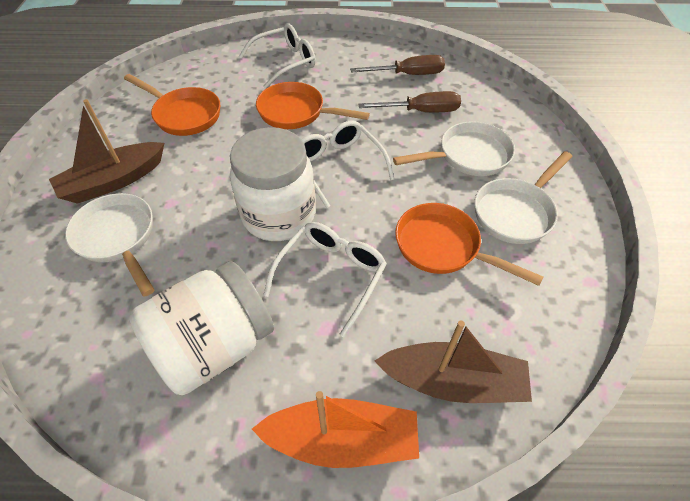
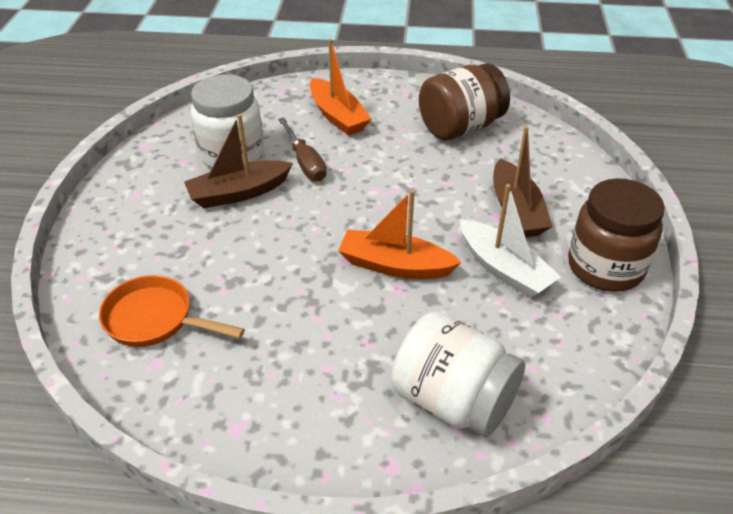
brown jar: none = 0 -> [419,63,510,140] [568,178,665,292] = 2
brown screwdriver: [350,55,445,75] [359,91,461,112] = 2 -> [278,117,327,181] = 1
orange boat: [252,391,419,468] = 1 -> [310,39,371,136] [338,190,462,279] = 2
orange pan: [124,74,220,136] [256,82,370,129] [395,203,543,286] = 3 -> [99,275,245,347] = 1
white boat: none = 0 -> [460,184,561,298] = 1
white glasses: [239,24,316,89] [263,222,387,337] [301,120,394,208] = 3 -> none = 0
white pan: [65,193,155,297] [393,121,515,176] [475,151,572,244] = 3 -> none = 0

